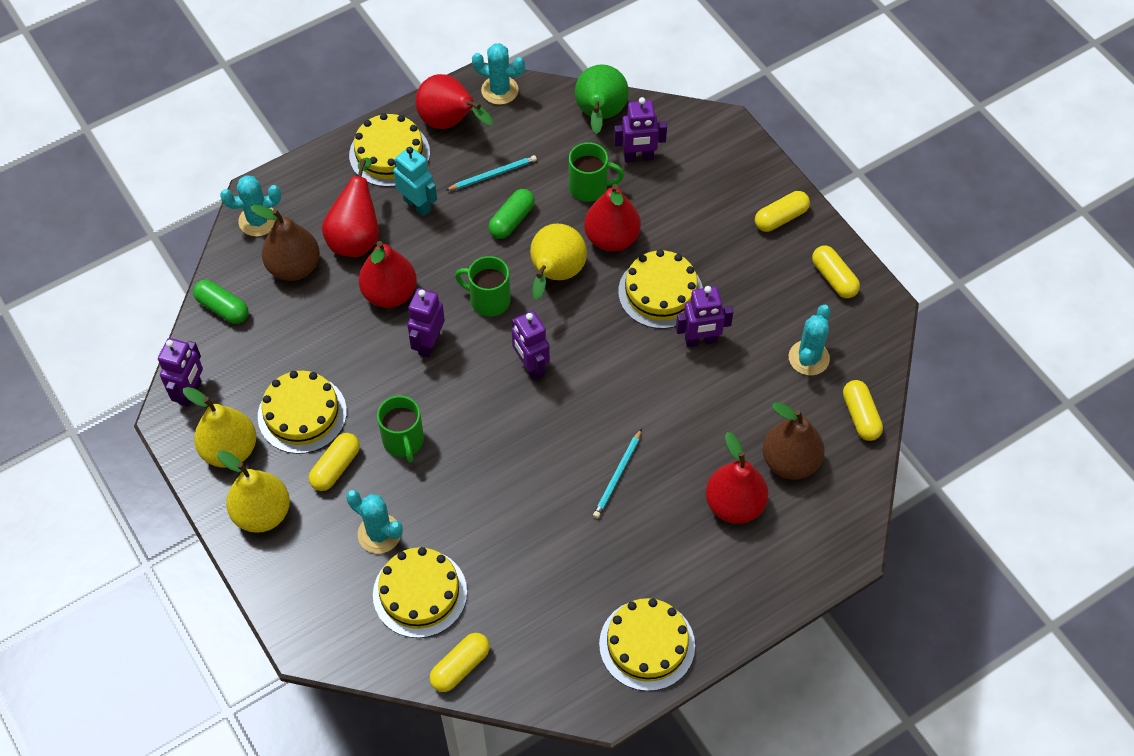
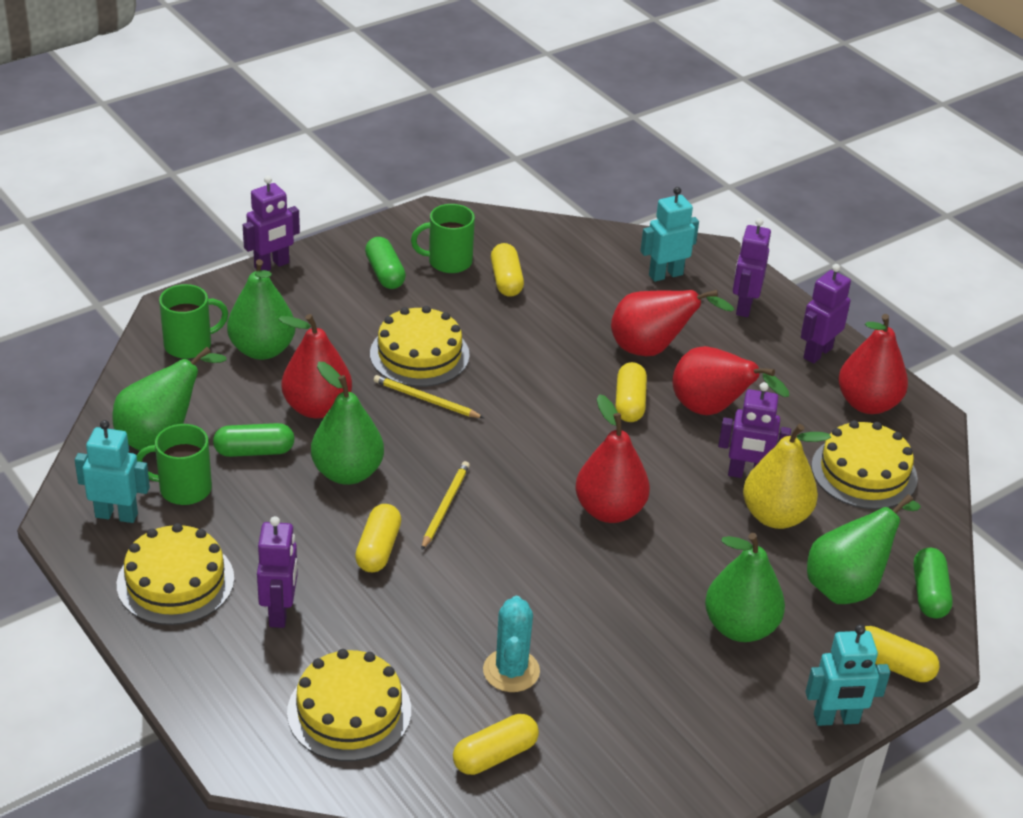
brown pear: [250,205,320,281] [763,402,825,480] = 2 -> none = 0
green capsule: [193,280,249,324] [488,189,535,239] = 2 -> [213,423,295,457] [365,237,406,289] [913,548,953,618] = 3
green pear: [575,64,629,134] = 1 -> [113,347,227,451] [227,259,296,360] [311,362,384,485] [705,533,785,642] [807,494,921,604] = 5
turquoise cactus: [220,175,281,237] [346,490,403,554] [472,43,525,105] [789,305,830,375] = 4 -> [483,596,540,692] = 1
turquoise pencil: [445,155,537,191] [593,428,642,518] = 2 -> none = 0
turquoise robot: [393,147,437,216] = 1 -> [75,420,150,523] [640,187,699,282] [806,624,890,726] = 3
yellow cake: [258,371,347,454] [349,113,430,187] [373,547,467,638] [599,598,695,691] [618,250,703,329] = 5 -> [117,523,234,625] [287,649,411,761] [370,306,470,387] [811,420,918,509] = 4
yellow pear: [183,387,256,467] [217,450,290,533] [530,223,587,300] = 3 -> [743,424,831,529] = 1
yellow pencil: none = 0 -> [374,375,484,418] [421,461,470,550] = 2

